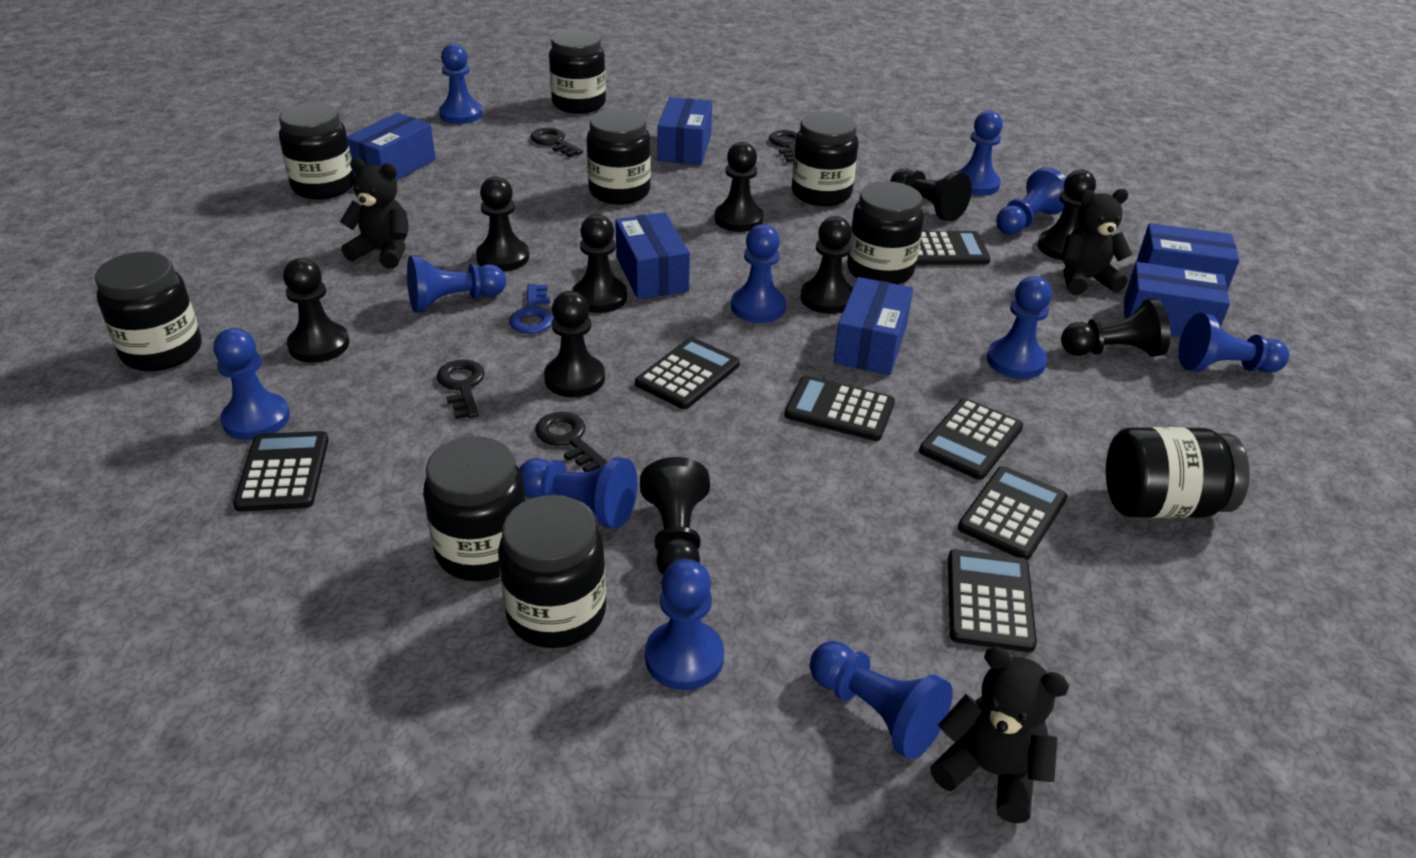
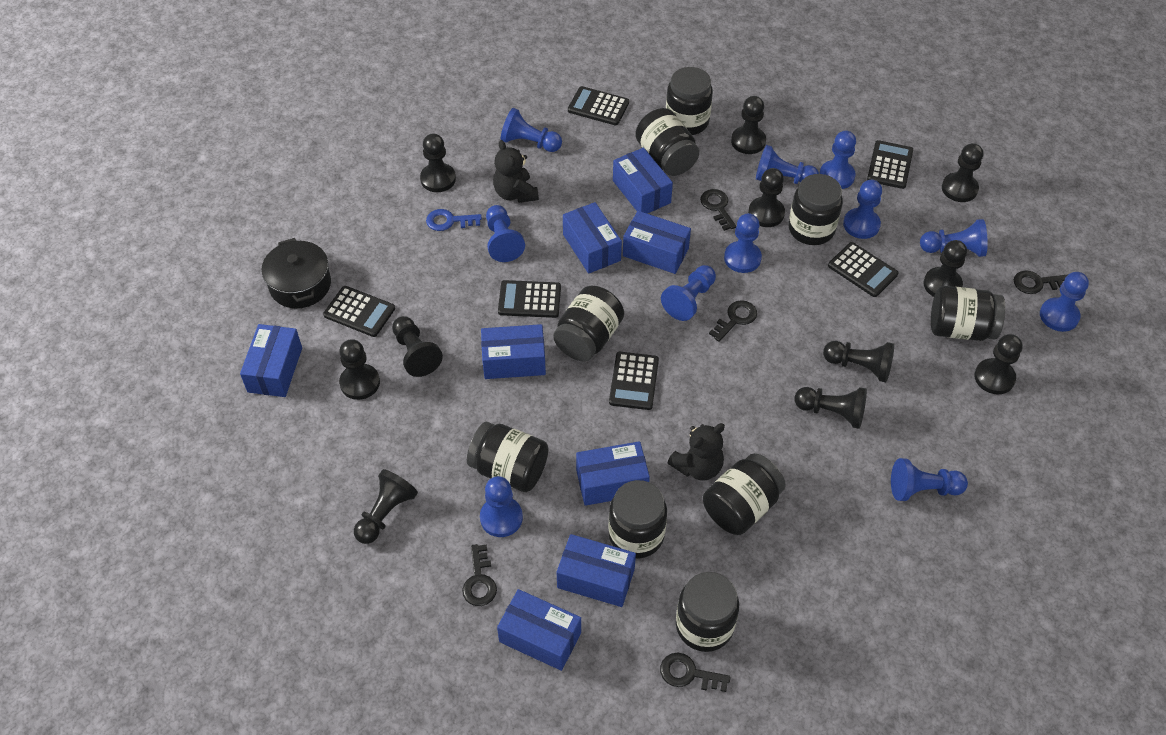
black calculator: [233,431,329,512] [635,337,740,409] [784,375,895,441] [916,231,991,265] [919,398,1023,480] [948,549,1037,652] [958,466,1067,560] = 7 -> [323,286,395,337] [498,280,561,318] [568,86,629,125] [609,352,659,410] [828,242,898,297] [867,140,913,189] = 6
black key: [436,359,485,419] [531,128,583,157] [535,412,607,472] [769,130,797,162] = 4 -> [462,544,497,606] [660,653,731,692] [700,189,736,231] [709,300,757,342] [1014,270,1067,294] = 5
black pawn: [283,258,349,363] [476,176,529,272] [544,291,605,397] [572,214,627,313] [640,457,710,575] [714,142,764,232] [800,216,853,314] [890,168,972,222] [1038,170,1096,260] [1061,298,1171,357] = 10 -> [339,339,380,400] [354,469,418,544] [392,316,443,377] [420,133,456,192] [731,96,766,154] [748,168,785,227] [794,387,867,429] [823,341,894,382] [924,240,967,297] [942,143,983,202] [974,334,1023,395] = 11
black pot: none = 0 -> [261,238,331,308] = 1
black teddy bear: [340,158,408,269] [930,647,1069,823] [1062,189,1133,295] = 3 -> [493,140,539,203] [667,423,725,481] = 2
blue box: [347,113,436,180] [615,212,690,299] [658,97,712,165] [833,277,913,375] [1124,262,1230,337] [1137,223,1239,289] = 6 -> [240,324,302,397] [481,324,546,379] [497,589,581,671] [557,534,636,607] [563,202,622,273] [576,441,650,506] [613,148,673,213] [623,211,691,274] = 8

